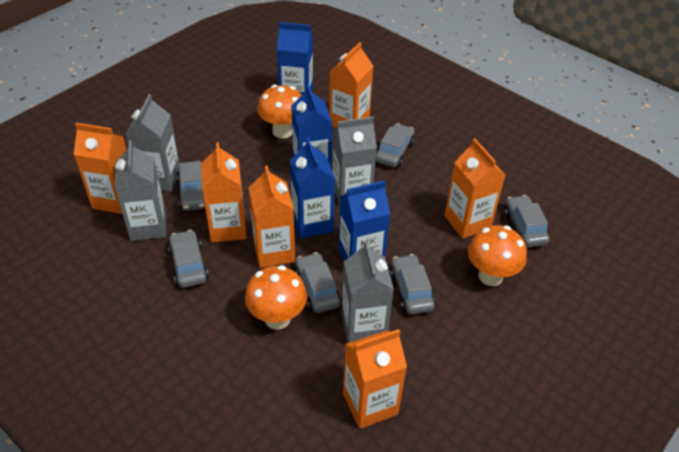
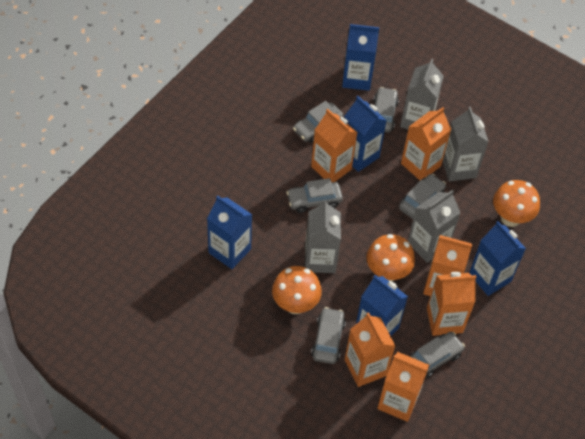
blue carton: [277,22,313,95] [290,138,335,239] [291,85,332,167] [339,180,390,261] = 4 -> [207,195,252,269] [342,24,379,91] [344,96,387,172] [356,275,408,336] [469,221,526,296] = 5

